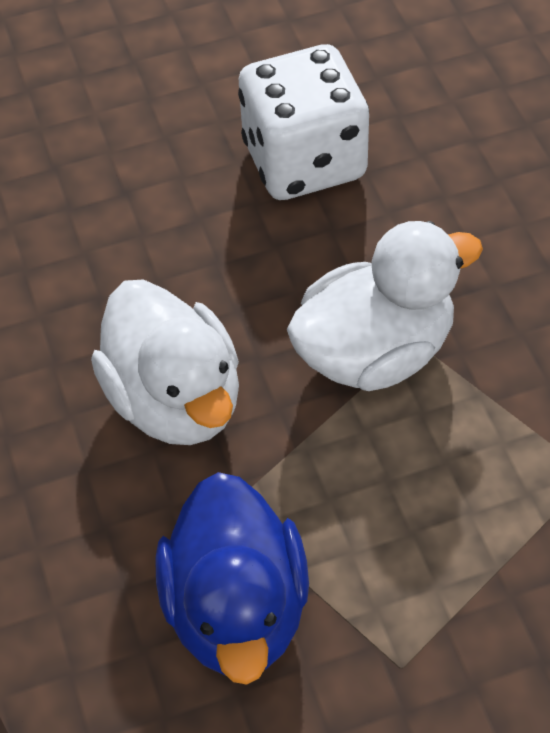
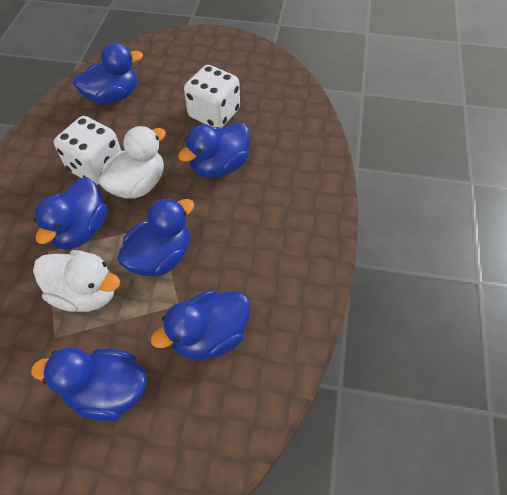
blue duck: [155,472,309,685] = 1 -> [31,347,146,421] [34,177,107,249] [72,42,143,105] [117,198,194,277] [151,290,250,360] [178,122,250,178] = 6
white dice: [238,44,369,200] = 1 -> [54,116,121,185] [184,65,240,128] = 2

